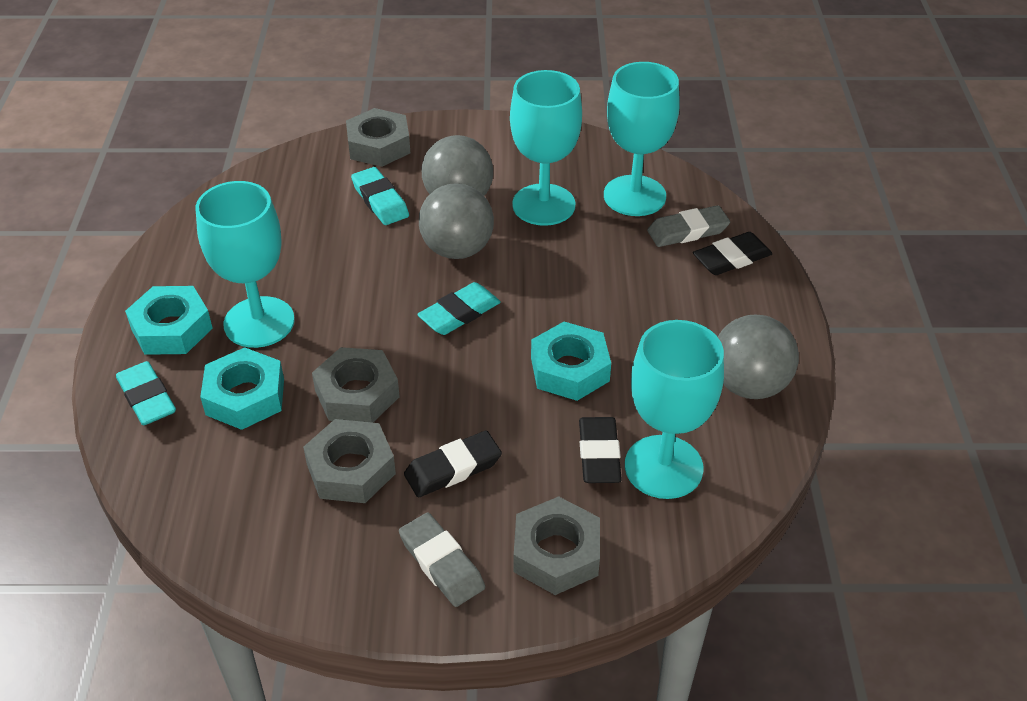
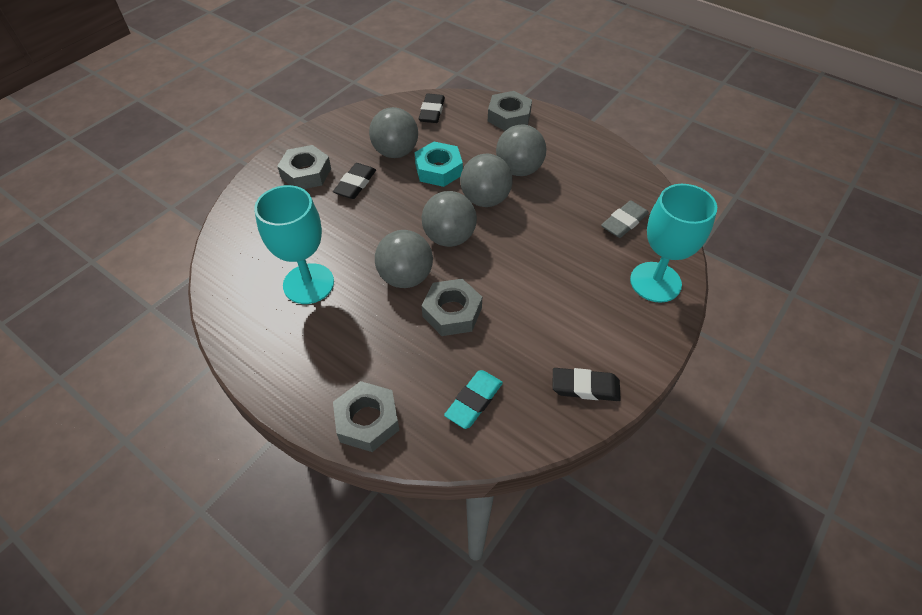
grey ball: [419,183,494,259] [422,135,493,196] [718,315,799,399] = 3 -> [369,107,418,158] [375,230,433,288] [422,191,477,247] [460,154,513,207] [496,124,546,176] = 5
grey eraser: [399,513,485,607] [647,205,730,247] = 2 -> [601,200,649,238] = 1
turquoise eraser: [116,361,176,425] [351,167,409,225] [417,282,501,335] = 3 -> [444,370,503,429] = 1
turquoise goblet: [196,181,295,348] [510,70,582,226] [604,62,680,216] [625,320,724,499] = 4 -> [254,185,334,304] [630,184,717,303] = 2
turquoise nut: [125,286,213,355] [200,347,284,430] [531,322,611,401] = 3 -> [415,142,463,187] = 1

